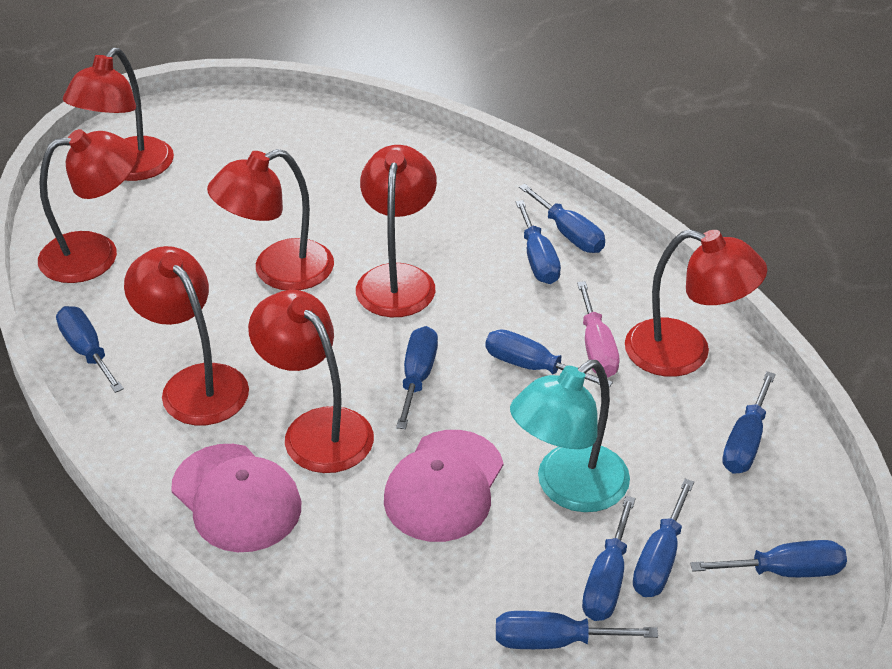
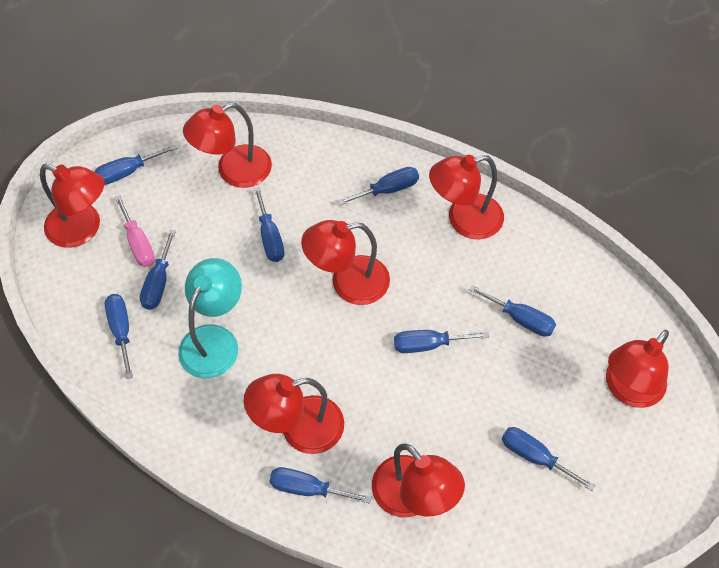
blue screwdriver: [56,306,124,393] [396,326,438,429] [485,329,613,388] [496,611,658,649] [516,200,561,284] [519,184,605,253] [582,496,636,621] [633,479,694,597] [690,540,847,577] [722,371,776,474] = 10 -> [95,144,177,185] [105,294,133,379] [140,229,176,310] [254,187,285,262] [269,467,372,504] [338,167,419,205] [394,330,489,353] [469,285,556,337] [502,427,596,491] = 9
pink cap: [171,444,301,552] [384,430,503,542] = 2 -> none = 0

